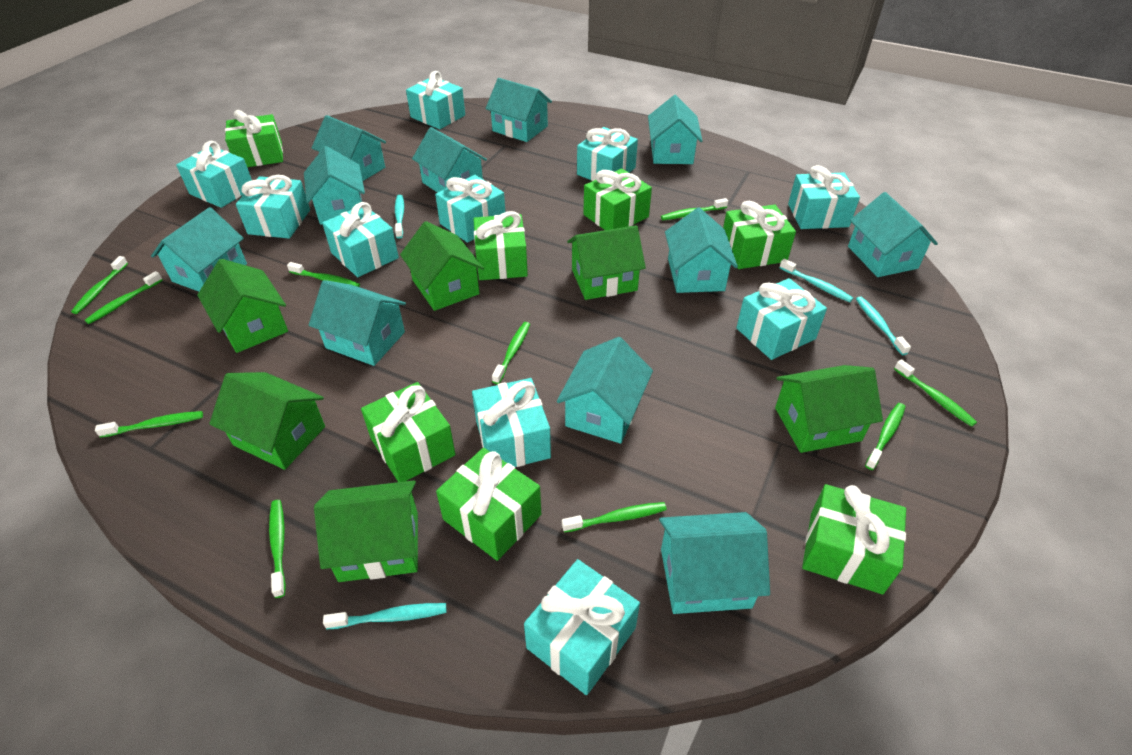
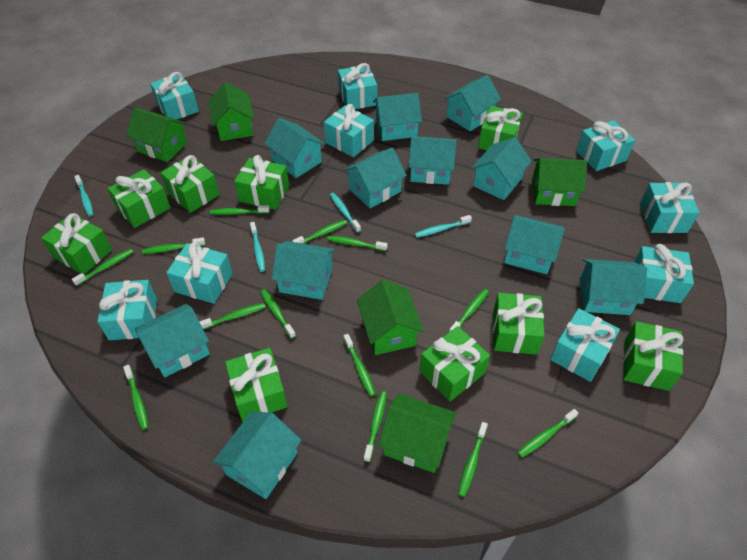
green gift: [225,110,283,167] [361,382,456,482] [436,448,541,561] [474,211,528,280] [584,168,652,230] [723,201,796,269] [802,484,906,594] = 7 -> [41,213,112,274] [107,169,171,228] [160,155,220,213] [225,348,288,422] [234,155,289,210] [419,326,490,401] [478,106,523,150] [493,293,545,355] [623,321,684,391] = 9
green house: [197,259,288,353] [209,372,325,470] [314,480,418,582] [400,221,484,311] [567,225,646,300] [775,365,883,453] = 6 -> [126,108,187,162] [208,82,254,141] [357,280,424,355] [378,393,456,473] [532,158,587,206] = 5
green toothbrush: [71,256,128,314] [85,271,163,324] [95,411,203,438] [269,500,286,598] [287,262,360,287] [492,322,530,384] [562,502,667,533] [661,198,728,220] [865,403,906,470] [894,359,977,427] = 10 -> [72,249,133,286] [123,365,148,430] [142,237,205,254] [199,303,266,329] [210,205,269,215] [260,289,296,339] [292,220,347,244] [327,236,388,251] [343,334,376,396] [364,391,387,462] [449,289,489,332] [458,422,488,497] [517,409,578,458] = 13
turquoise gift: [176,141,252,208] [236,175,310,239] [322,202,399,277] [406,71,465,129] [435,175,505,243] [472,378,551,467] [524,559,640,695] [577,127,638,181] [736,278,827,360] [788,165,860,229] = 10 -> [97,280,157,340] [150,72,199,120] [166,242,233,304] [324,104,374,157] [338,63,377,109] [550,308,620,382] [576,120,635,171] [634,244,694,303] [640,182,699,233] = 9

